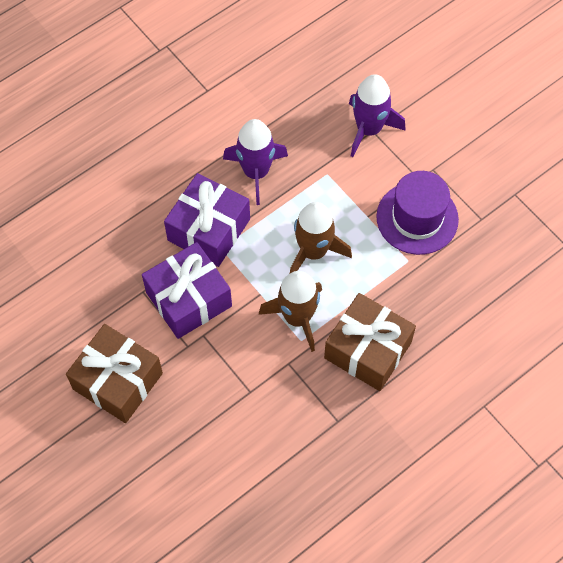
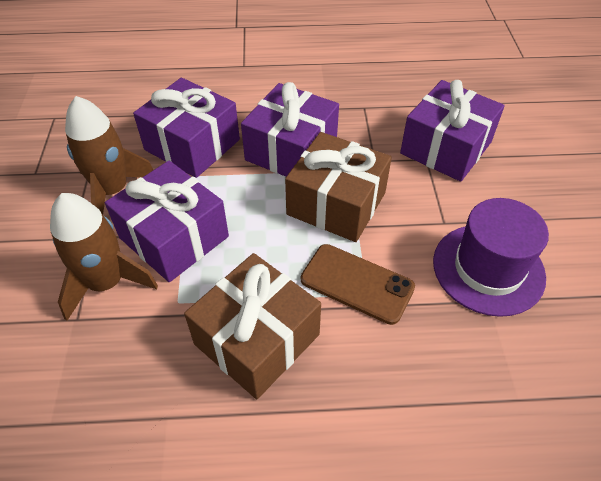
brown phone: none = 0 -> [301,244,415,325] = 1
purple gift: [142,242,232,339] [164,173,250,267] = 2 -> [105,161,229,282] [133,78,240,178] [241,82,339,176] [400,80,505,182] = 4
purple rocket: [223,119,288,205] [349,74,406,157] = 2 -> none = 0

